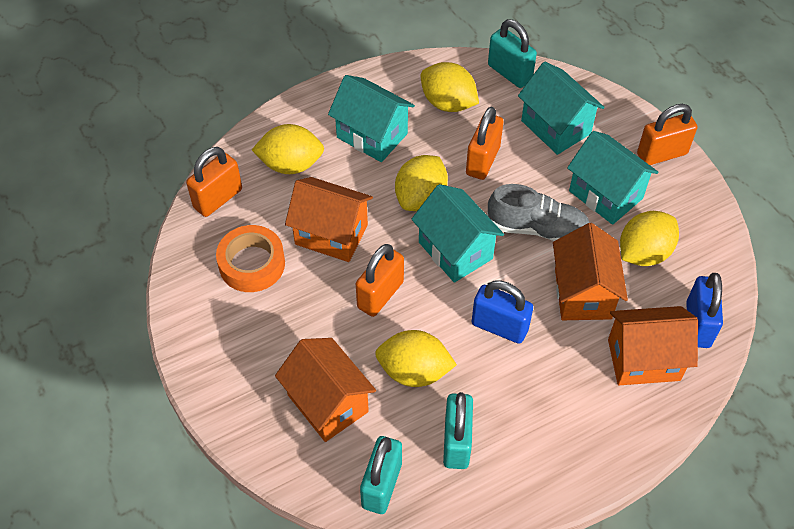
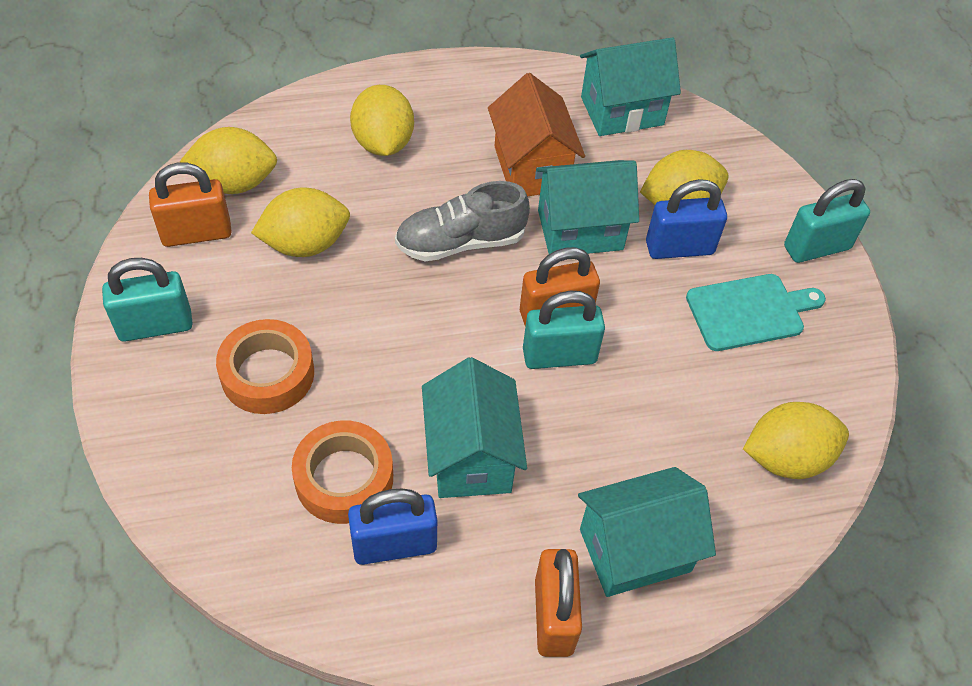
orange house: [275,338,376,442] [285,177,373,262] [553,223,628,320] [608,306,698,385] = 4 -> [488,73,585,197] = 1
orange padlock: [186,147,242,217] [356,244,404,317] [466,107,503,180] [637,104,697,165] = 4 -> [149,163,232,247] [520,247,600,326] [535,549,582,657] = 3
orange tape: [216,225,285,292] = 1 -> [216,319,314,414] [292,420,393,524] = 2
turquoise cutting board: none = 0 -> [686,274,826,351] = 1

